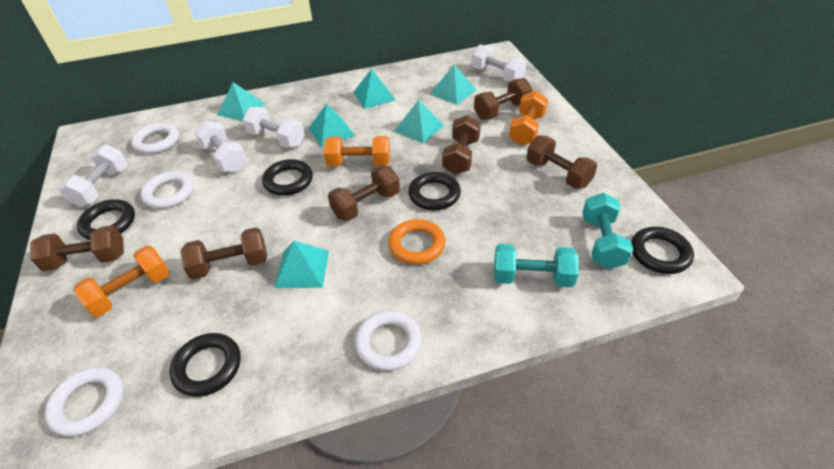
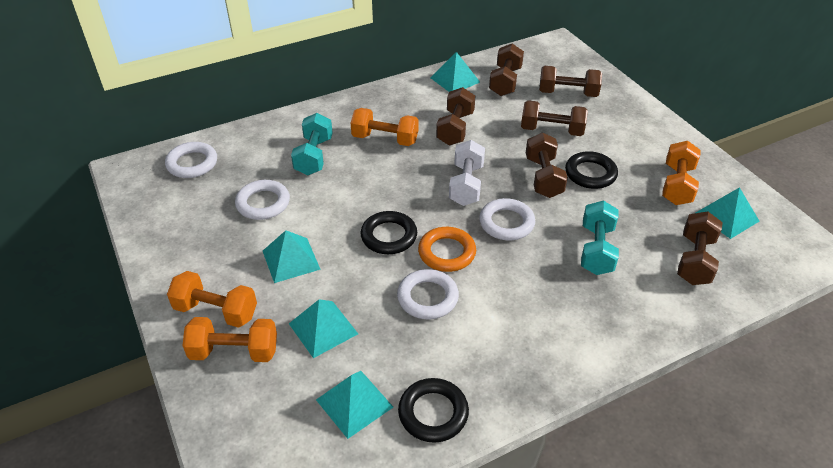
black ring: [77,199,135,240] [170,333,241,397] [262,159,313,196] [408,172,461,210] [631,227,694,274] = 5 -> [361,211,417,254] [398,378,469,443] [565,151,618,189] = 3
orange dumbbell: [74,246,170,317] [324,136,390,166] [509,91,548,145] = 3 -> [167,271,257,328] [183,317,277,362] [351,108,418,146] [662,141,701,205] = 4
turquoise pyramid: [218,82,266,121] [275,241,329,288] [309,104,355,147] [353,69,396,109] [394,100,444,144] [430,65,476,105] = 6 -> [263,230,321,283] [289,299,358,358] [316,371,393,439] [431,52,480,92] [696,187,759,239] = 5
white dumbbell: [59,145,128,207] [194,121,247,172] [243,107,305,148] [471,44,526,81] = 4 -> [449,140,485,206] = 1

